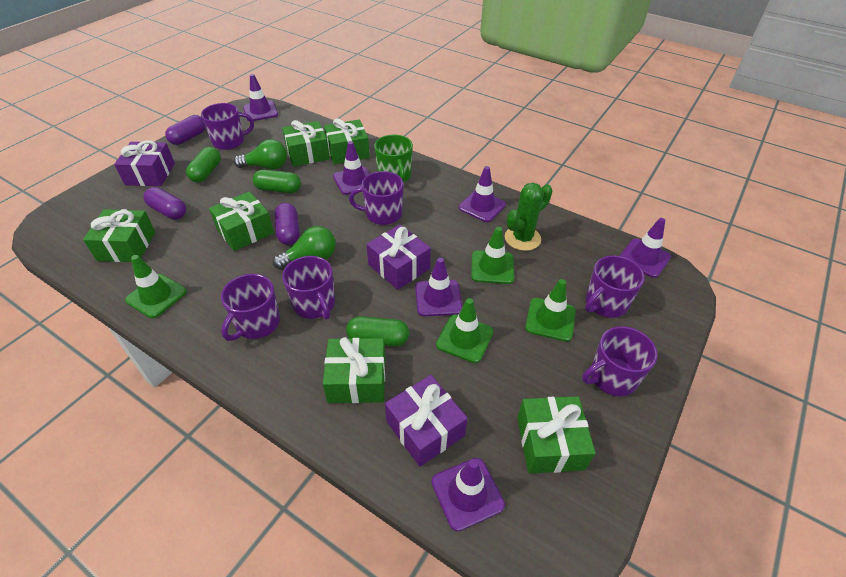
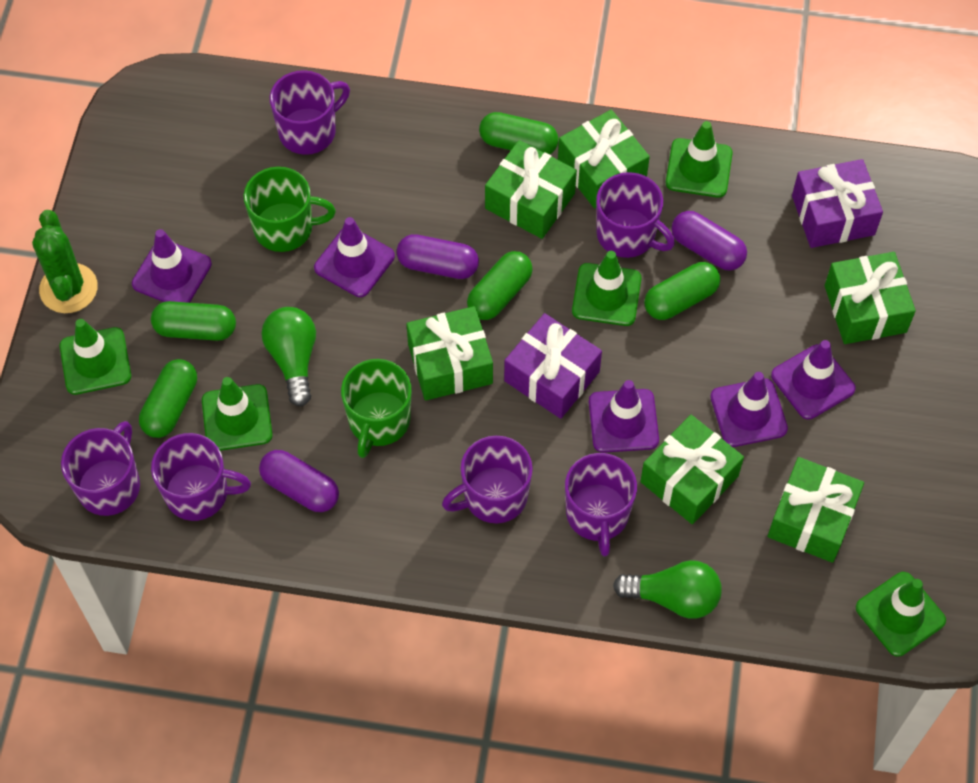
green capsule: [186,147,221,183] [253,169,301,193] [346,316,409,347] = 3 -> [139,359,197,438] [151,301,236,341] [467,251,533,320] [479,112,559,154] [644,262,720,320] = 5
green mug: [374,135,413,183] = 1 -> [243,167,336,252] [341,359,411,458] = 2
green traffic cone: [125,255,187,318] [436,298,493,363] [471,227,514,284] [525,279,576,342] = 4 -> [60,319,131,395] [202,377,273,451] [572,251,642,326] [666,121,733,198] [856,572,946,657] = 5
purple gift: [114,140,175,186] [367,225,431,290] [385,375,468,467] = 3 -> [504,313,602,419] [792,159,883,248] = 2
purple traffic cone: [243,74,278,121] [333,141,370,195] [415,257,462,316] [431,458,505,531] [459,166,506,222] [620,218,671,278] = 6 -> [132,229,212,303] [314,217,395,297] [589,380,659,453] [710,372,788,447] [771,340,856,420] = 5

